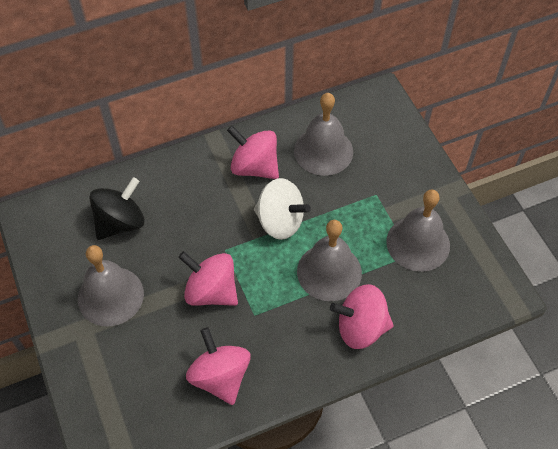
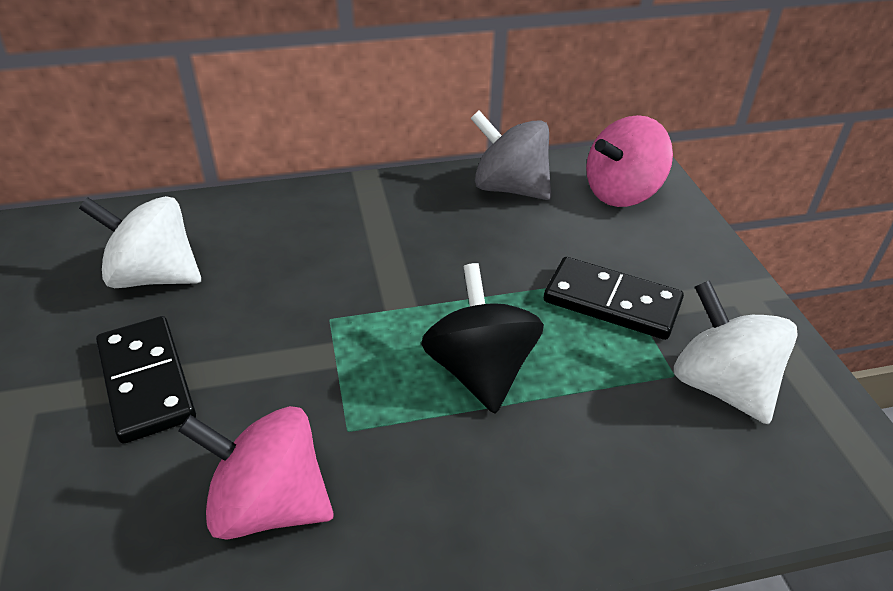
black domino: none = 0 -> [96,316,196,444] [544,257,684,340] = 2
grey bell: [78,245,144,327] [294,93,353,176] [297,220,362,301] [386,189,450,272] = 4 -> none = 0
grey spinning top: none = 0 -> [470,110,551,200] = 1
pink spinning top: [178,251,238,306] [186,327,251,405] [227,125,279,179] [330,284,394,349] = 4 -> [178,406,334,540] [586,115,673,207] = 2
white spinning top: [254,178,311,240] = 1 -> [79,196,201,288] [674,280,798,424] = 2

